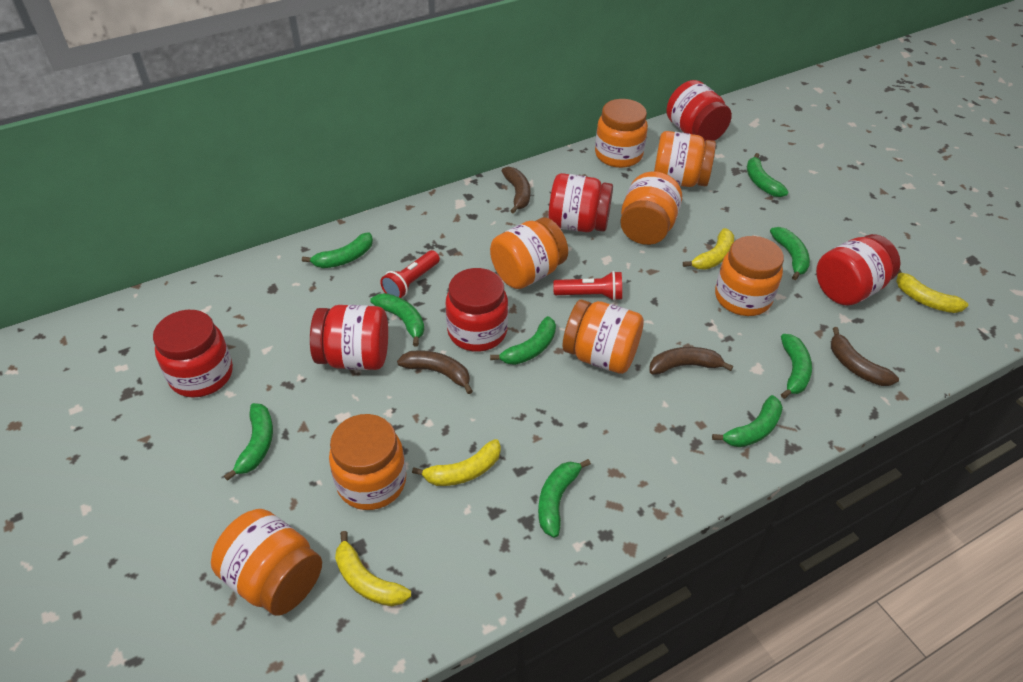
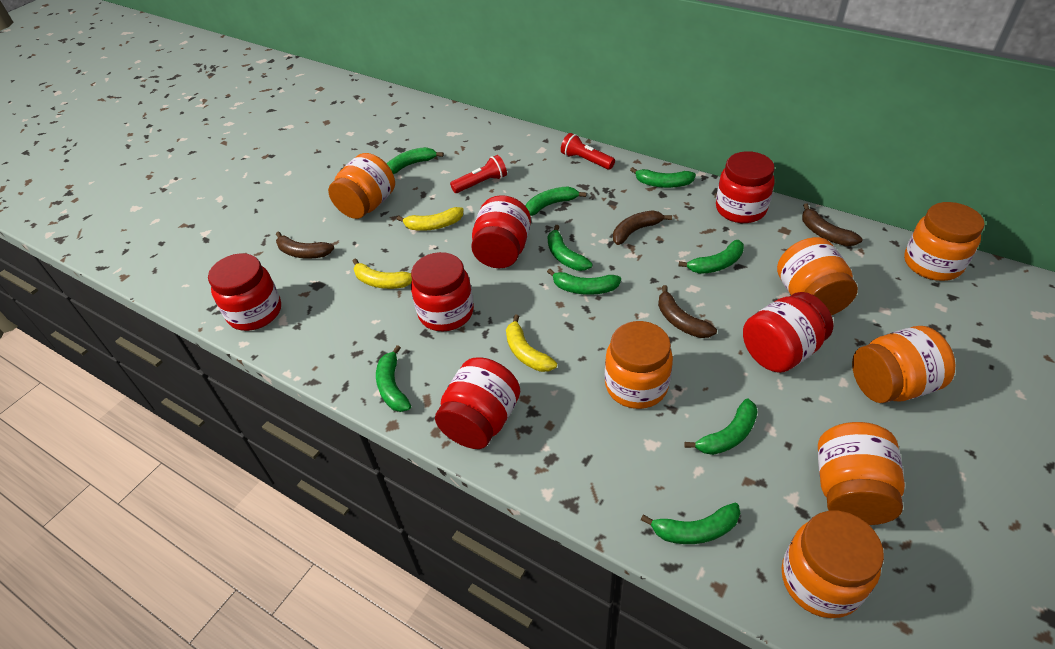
orange jar: [211,509,322,615] [329,414,406,510] [490,217,568,289] [562,300,644,374] [595,99,648,168] [620,171,682,245] [654,131,716,187] [715,236,784,316] = 8 -> [328,153,395,219] [605,321,673,409] [777,237,858,315] [782,511,884,618] [818,422,905,525] [852,326,955,403] [904,202,985,281] = 7
yellow banana: [335,531,411,606] [412,439,501,486] [683,228,734,270] [896,270,968,313] = 4 -> [352,258,412,289] [397,207,464,231] [506,315,557,372] = 3

